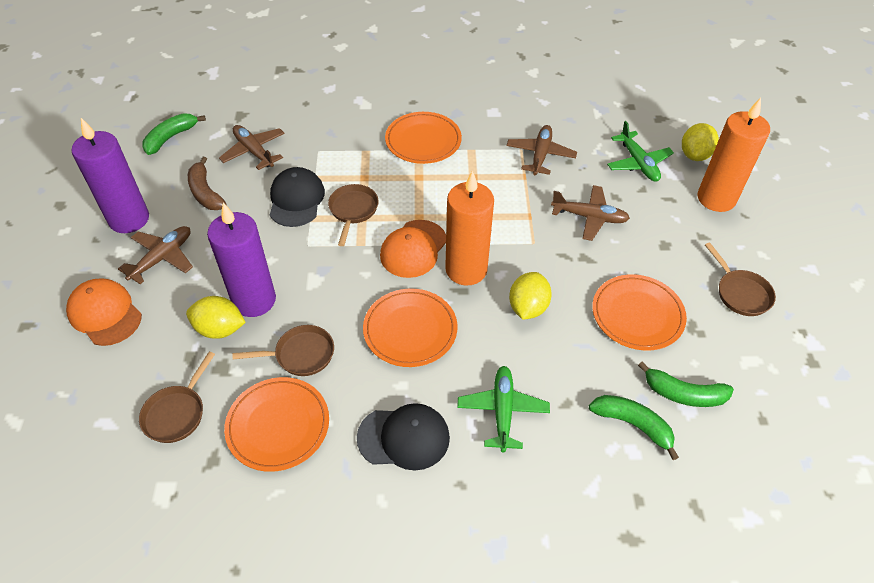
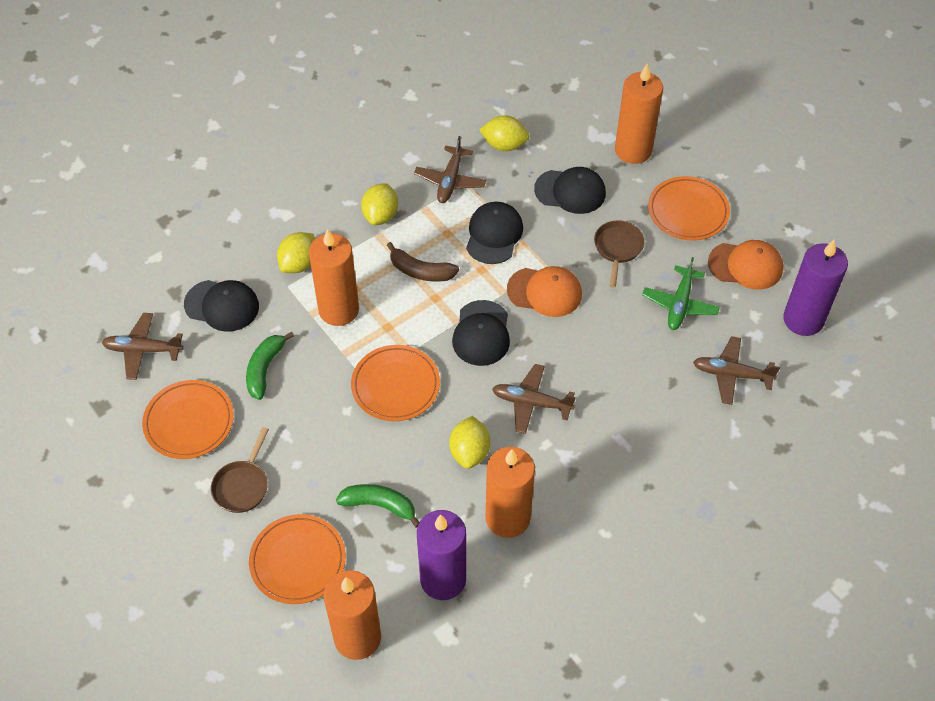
black cap: [270,167,325,227] [357,403,450,471] = 2 -> [184,280,259,332] [452,300,510,366] [466,202,523,264] [534,167,606,214] = 4
brown pan: [139,352,215,443] [233,325,334,376] [328,184,379,246] [705,242,776,316] = 4 -> [211,427,269,513] [594,220,644,288] = 2
green banana: [142,113,206,155] [589,395,679,460] [638,361,734,407] = 3 -> [246,331,294,400] [336,484,420,528] = 2
green plane: [457,366,550,452] [607,121,674,182] = 2 -> [642,257,720,330] = 1
orange candle: [445,170,494,286] [698,98,770,212] = 2 -> [309,229,359,326] [324,570,381,660] [486,447,535,538] [615,64,663,164] = 4
yellow lemon: [186,296,246,339] [509,272,552,320] [682,123,719,161] = 3 -> [277,232,315,273] [361,183,398,225] [449,416,490,469] [479,115,530,151] = 4

